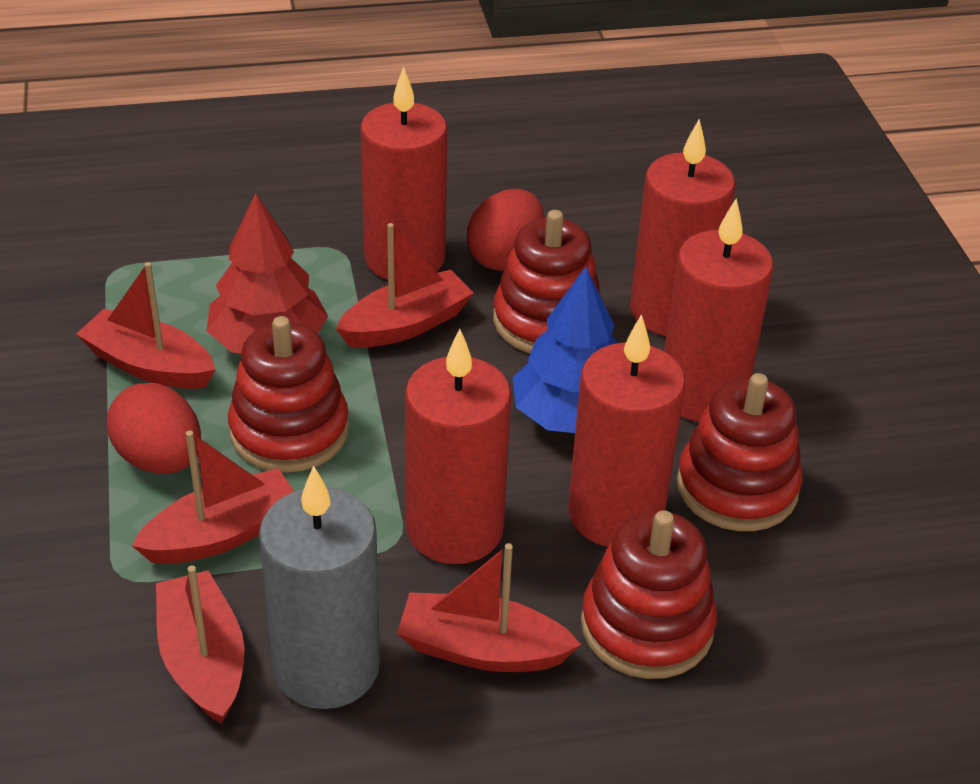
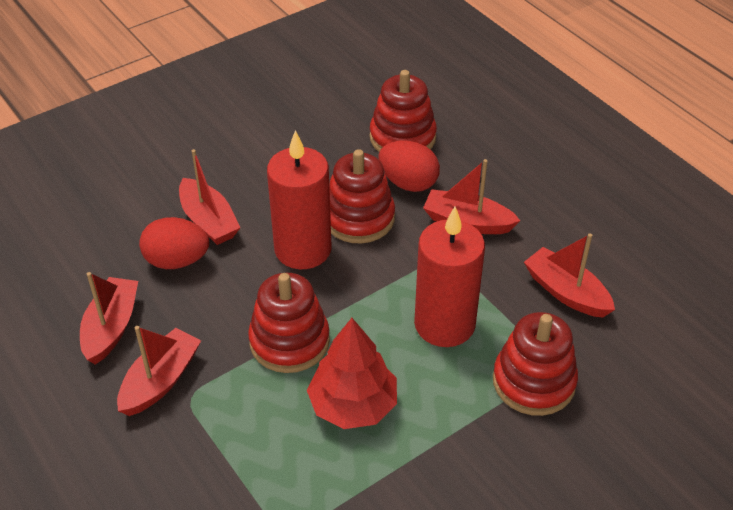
blue tree: [512,267,617,433] = 1 -> none = 0
grey candle: [259,466,380,709] = 1 -> none = 0
red candle: [360,67,447,281] [405,329,511,564] [568,314,686,547] [630,119,735,336] [664,199,773,422] = 5 -> [267,130,332,269] [414,207,485,347] = 2

